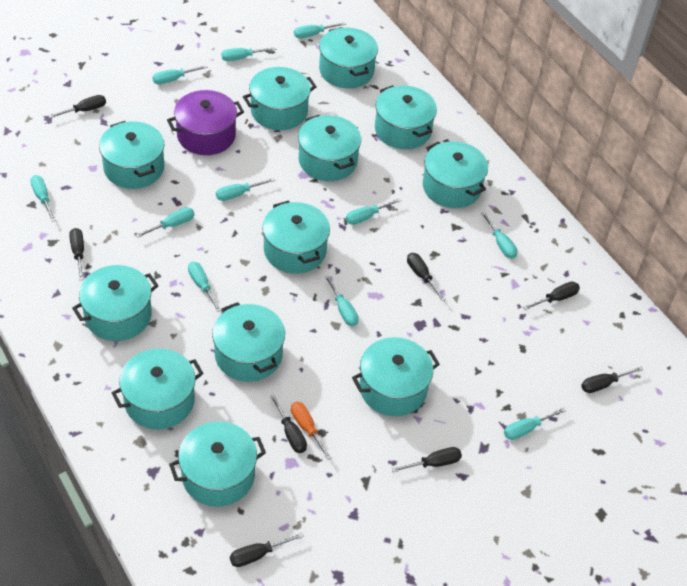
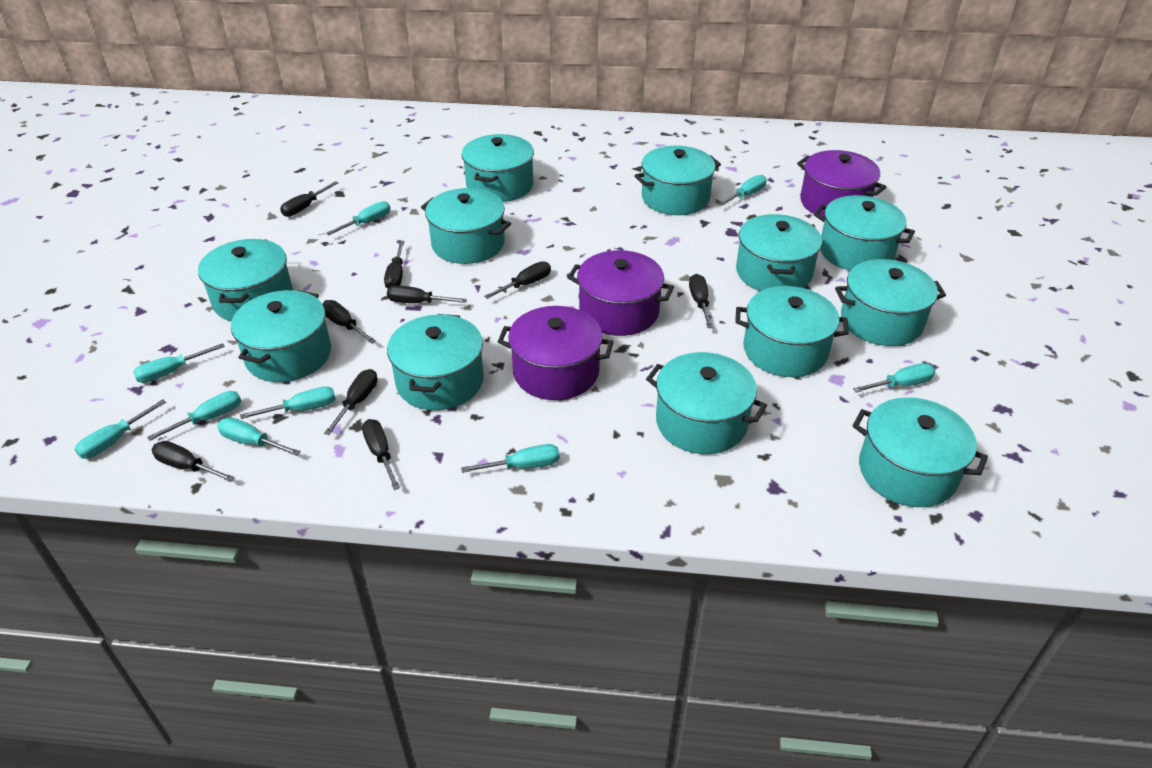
black screwdriver: [48,95,106,118] [69,228,84,280] [230,533,304,567] [270,394,307,453] [391,447,462,472] [407,253,446,301] [523,282,580,310] [581,366,643,393] = 8 -> [151,441,235,482] [280,181,338,217] [322,300,376,344] [324,369,377,435] [362,419,400,490] [384,241,404,288] [387,285,467,303] [484,261,551,299] [689,274,713,328] = 9
orange screwdriver: [291,402,332,460] = 1 -> none = 0
purple pot: [167,90,244,155] = 1 -> [498,306,613,400] [567,250,674,336] [797,150,886,217] = 3
turquoise screwdriver: [30,175,56,222] [136,207,194,238] [152,65,208,85] [188,262,221,312] [216,178,275,201] [221,47,277,61] [294,22,346,39] [325,275,359,327] [346,198,402,225] [481,212,518,259] [504,408,566,440] = 11 -> [74,399,166,459] [133,343,225,383] [147,391,241,441] [217,417,301,456] [240,386,336,419] [326,201,391,235] [461,444,560,473] [718,175,767,206] [853,363,935,393] = 9

